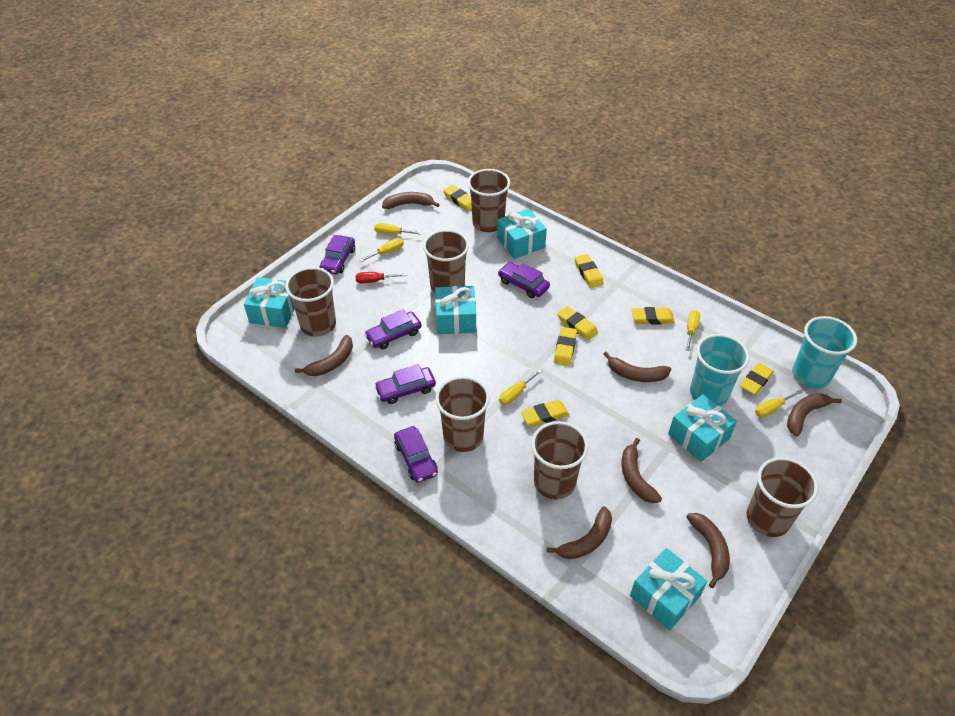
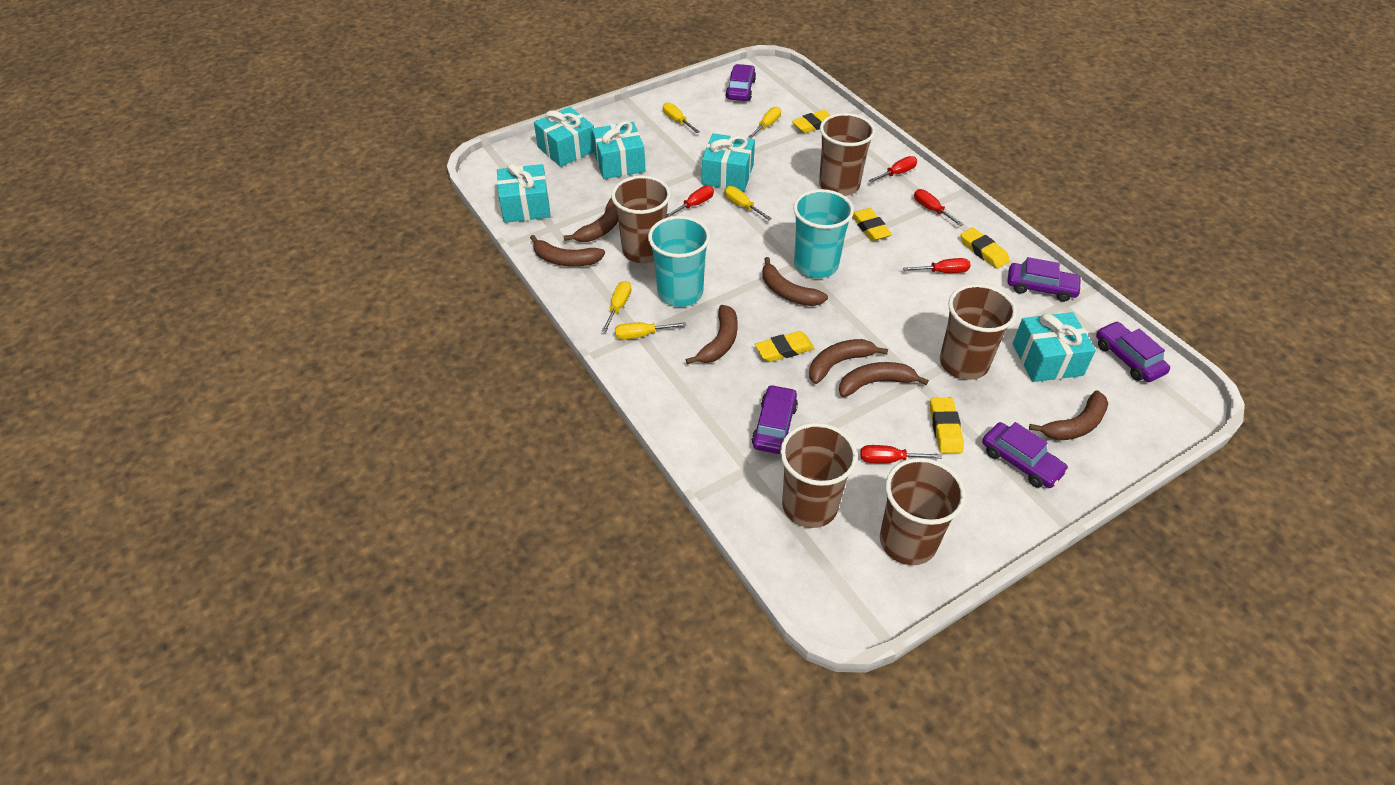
brown cup: [285,267,336,337] [423,230,469,294] [435,376,490,452] [468,169,510,232] [531,421,588,499] [746,457,818,537] = 6 -> [611,176,671,263] [780,423,858,528] [819,113,875,196] [880,458,966,565] [940,284,1017,380] = 5
red screwdriver: [355,272,407,283] = 1 -> [667,186,714,217] [860,445,942,463] [869,156,917,183] [903,258,971,273] [914,189,963,226] = 5
yellow eraser: [443,185,472,212] [521,400,569,427] [554,327,577,366] [557,306,598,340] [575,254,604,288] [631,307,675,324] [740,363,774,395] = 7 -> [755,331,815,362] [792,110,831,133] [852,208,892,241] [930,398,964,453] [960,227,1010,269] = 5

